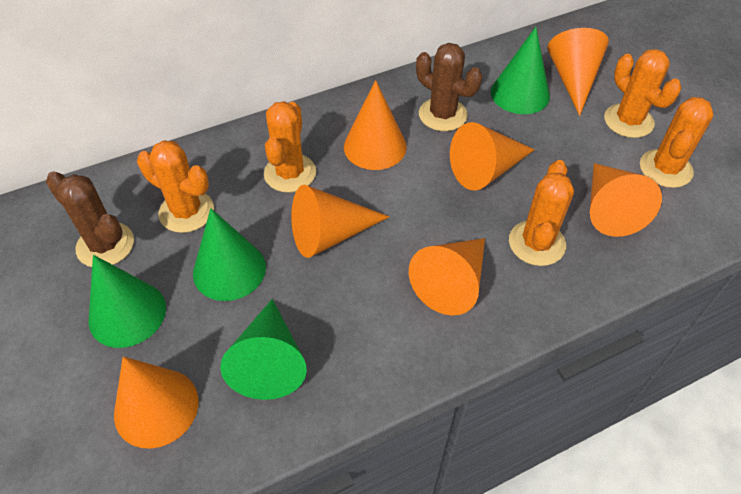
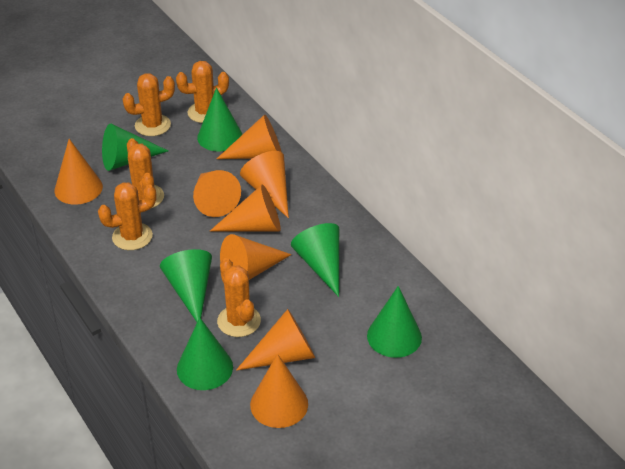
brown cactus: [46,171,134,267] [416,43,482,131] = 2 -> none = 0
green cone: [88,255,166,348] [193,208,266,301] [220,299,307,400] [491,27,550,114] = 4 -> [102,124,168,171] [160,249,212,322] [177,317,233,390] [197,88,242,151] [291,223,339,297] [367,286,422,358] = 6
orange cone: [114,356,199,449] [291,185,390,258] [344,80,407,170] [409,238,485,316] [450,122,535,191] [548,28,609,116] [590,163,662,237] = 7 -> [55,139,103,205] [193,170,241,217] [210,184,281,231] [217,115,282,159] [220,234,292,280] [236,309,315,371] [240,151,289,218] [250,354,308,428] = 8

